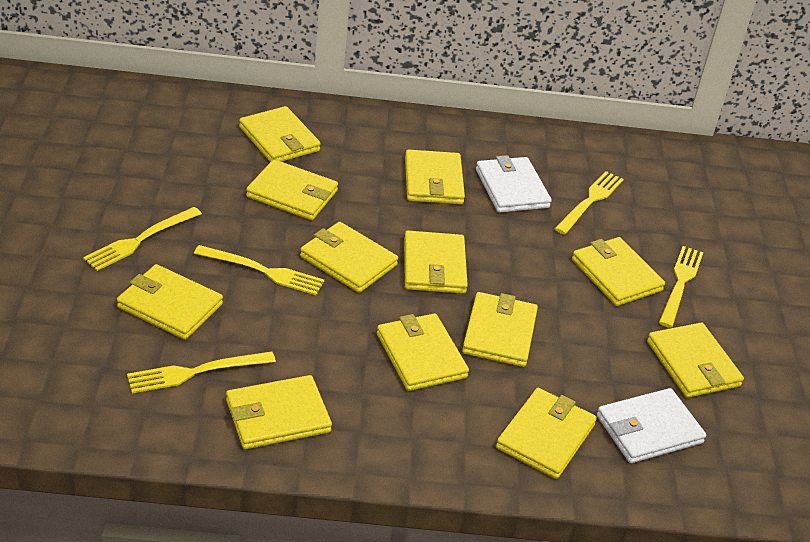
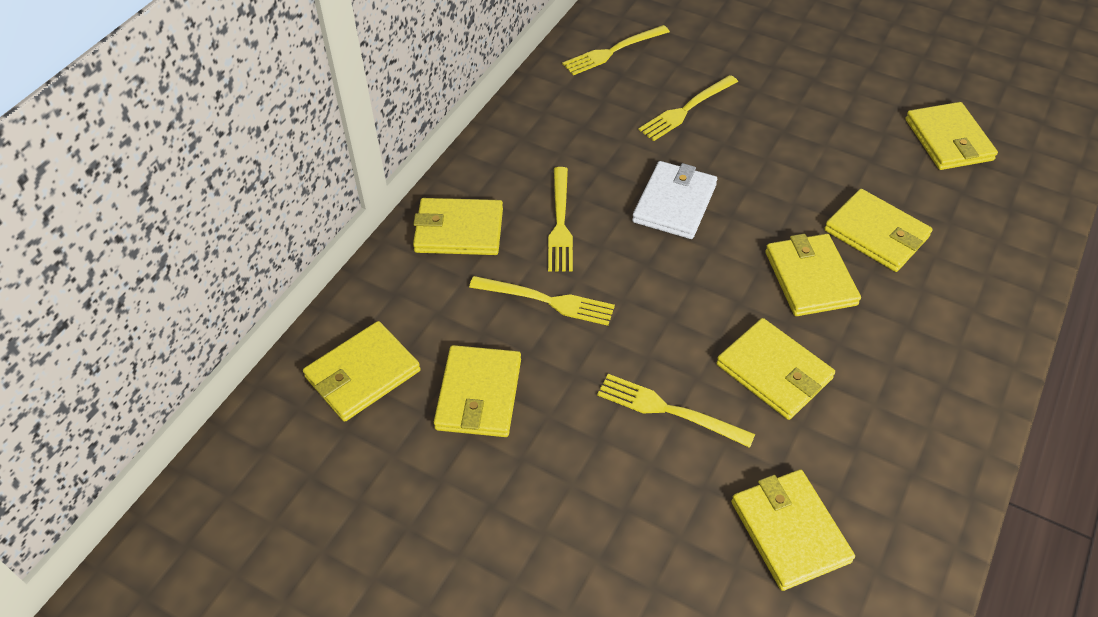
white wallet: [476,155,552,213] [597,388,706,463] = 2 -> [632,161,717,239] = 1
yellow wallet: [117,264,223,340] [226,375,332,449] [239,106,321,162] [246,159,338,220] [300,222,398,293] [377,313,469,391] [404,231,468,294] [405,149,465,204] [462,292,538,367] [496,388,597,479] [572,237,665,306] [647,323,744,398] = 12 -> [303,321,421,422] [413,198,503,255] [434,345,521,437] [716,318,835,420] [731,469,855,591] [765,234,861,316] [824,189,933,272] [905,102,998,170] = 8

